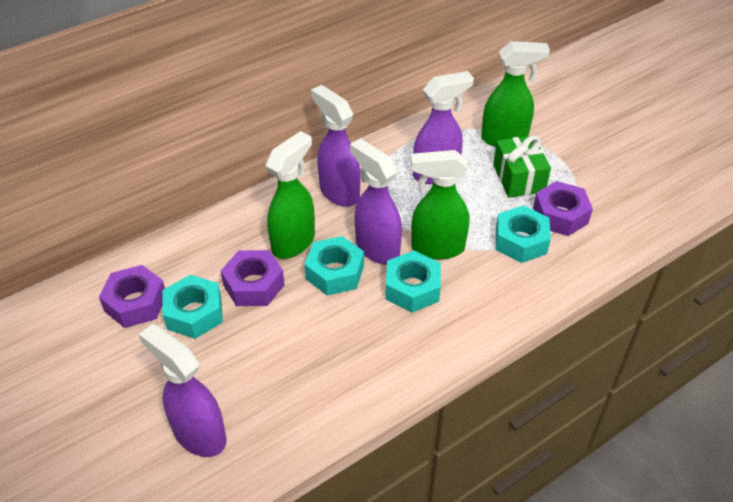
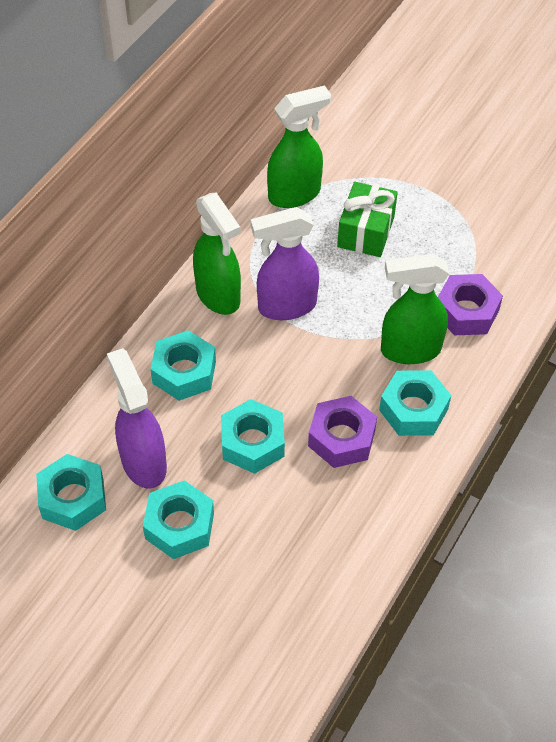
purple nut: [99,265,165,328] [221,250,285,306] [533,181,593,236] = 3 -> [308,396,377,468] [438,274,503,335] = 2
purple spray bottle: [139,324,226,457] [311,85,361,207] [350,139,402,265] [413,71,474,184] = 4 -> [107,348,167,489] [251,207,319,320] = 2
turquoise nut: [163,275,223,339] [304,236,364,295] [385,251,441,313] [496,205,551,263] = 4 -> [36,454,106,531] [143,480,214,559] [150,330,216,401] [221,399,285,474] [379,370,451,436] = 5

